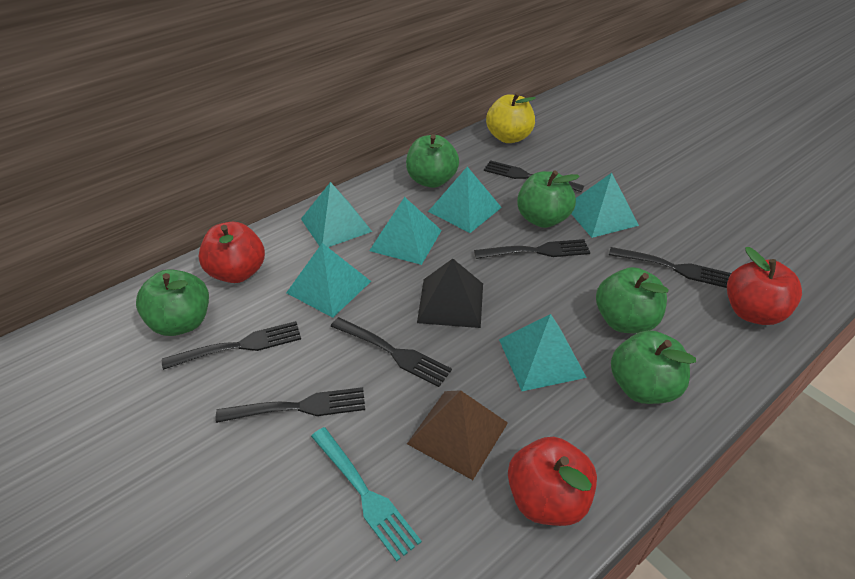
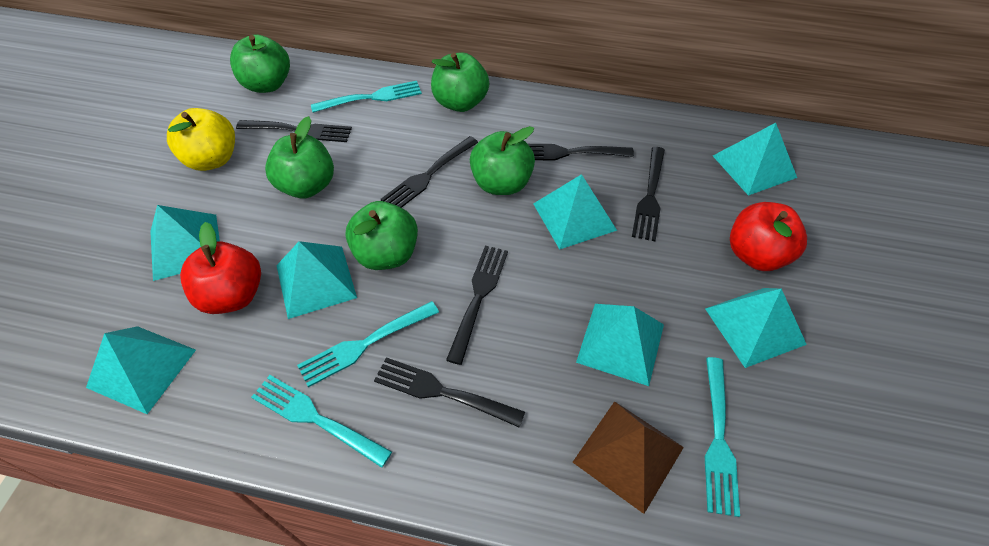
black pyramid: [417,259,483,328] = 1 -> none = 0
red apple: [198,222,265,283] [508,437,597,526] [727,247,802,325] = 3 -> [180,222,261,314] [730,202,807,271] = 2
turquoise fork: [311,427,422,562] = 1 -> [251,375,392,468] [297,301,439,387] [311,81,422,113] [705,357,740,517] = 4
turquoise pyramid: [286,243,371,318] [301,182,372,247] [369,197,442,265] [428,167,502,233] [499,314,587,391] [571,173,639,238] = 6 -> [86,326,196,414] [150,205,220,281] [276,241,357,319] [533,174,617,249] [576,304,664,386] [705,288,807,368] [713,123,797,196] = 7

